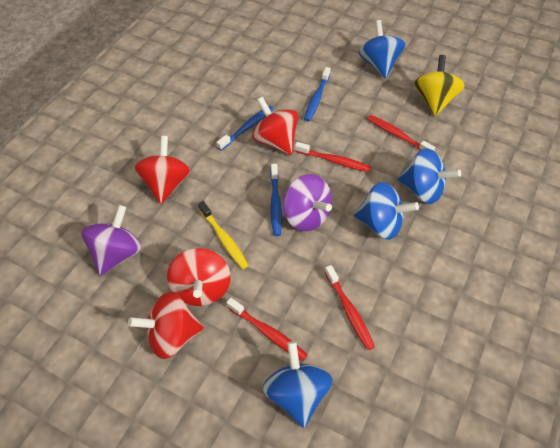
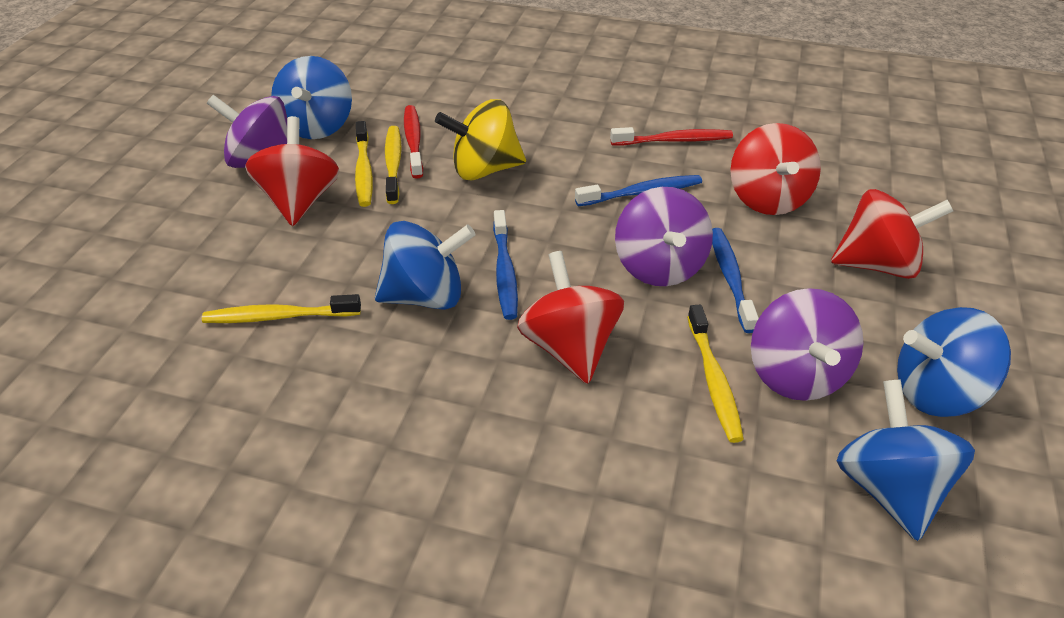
purple spinning top: [81,205,142,276] [283,174,332,231] = 2 -> [207,95,287,168] [615,187,713,286] [751,288,864,401] = 3
red toothbrush: [226,298,308,361] [295,142,371,172] [325,265,375,350] [367,115,435,151] = 4 -> [404,105,423,179] [610,127,733,145] = 2
yellow toothbrush: [198,201,249,269] = 1 -> [202,294,361,323] [355,121,373,207] [385,126,402,204] [687,305,744,443] = 4

